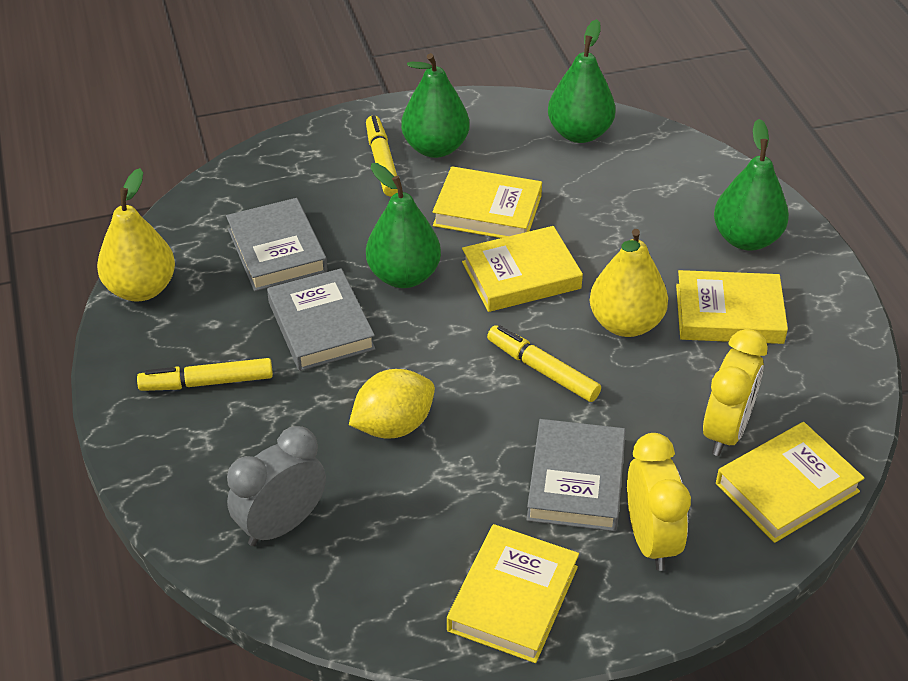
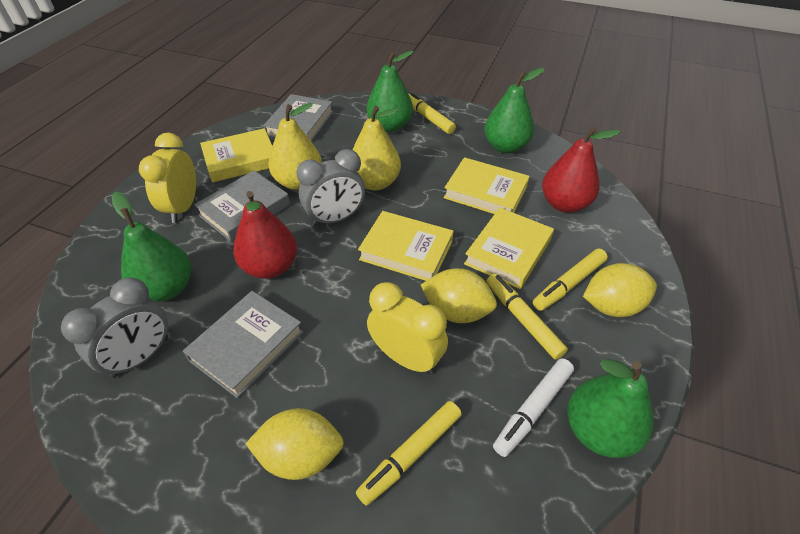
grey clock: [227,426,326,546] = 1 -> [61,278,168,378] [296,149,365,227] = 2
red pear: none = 0 -> [233,191,297,279] [542,127,621,213] = 2
white marker: none = 0 -> [493,358,574,457] = 1
yellow book: [433,166,542,238] [447,524,579,663] [462,226,583,312] [676,270,788,344] [716,422,864,543] = 5 -> [200,128,272,183] [358,211,454,281] [444,157,530,214] [464,208,554,289] = 4
yellow lemon: [349,369,435,439] = 1 -> [246,408,344,480] [421,268,497,323] [583,263,657,317] = 3
yellow marker: [137,358,273,391] [366,115,398,196] [487,325,601,402] = 3 -> [356,401,462,506] [408,91,456,134] [487,274,568,360] [533,249,608,311] = 4

